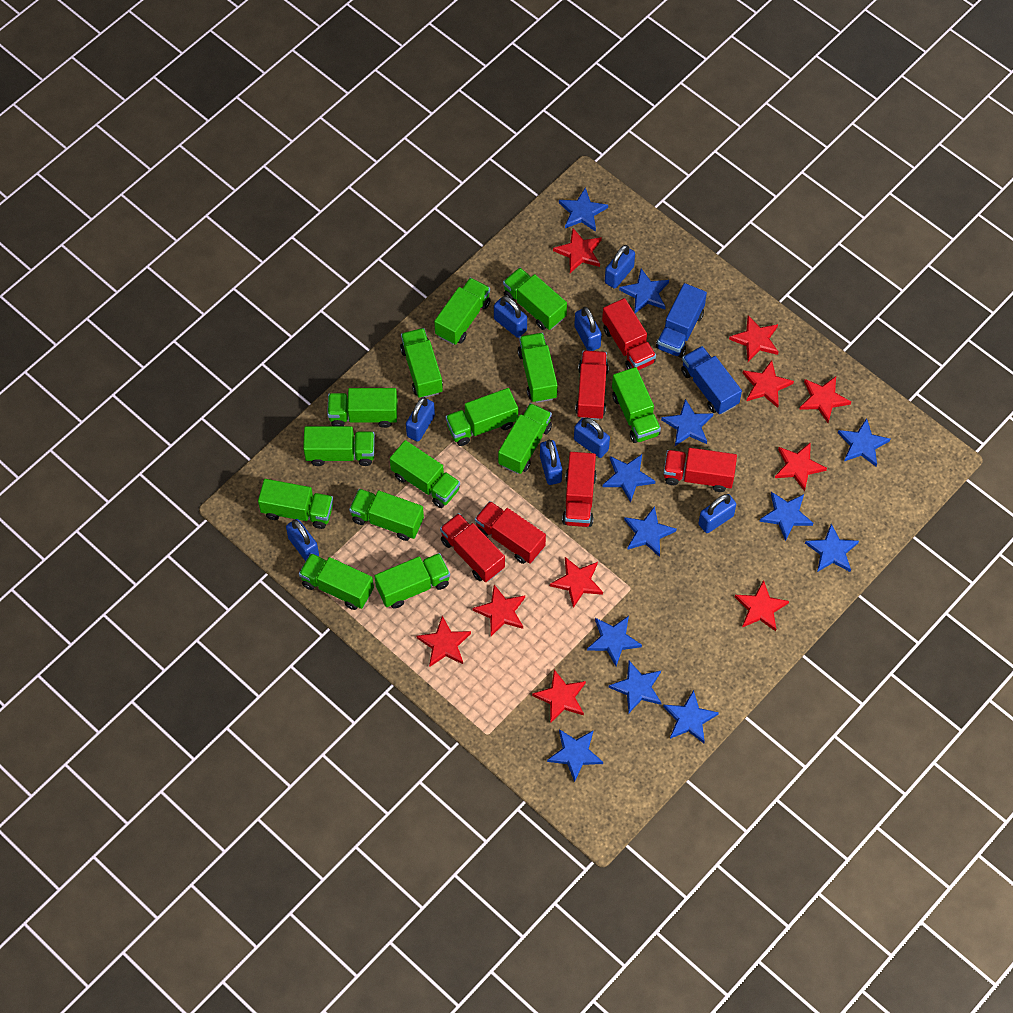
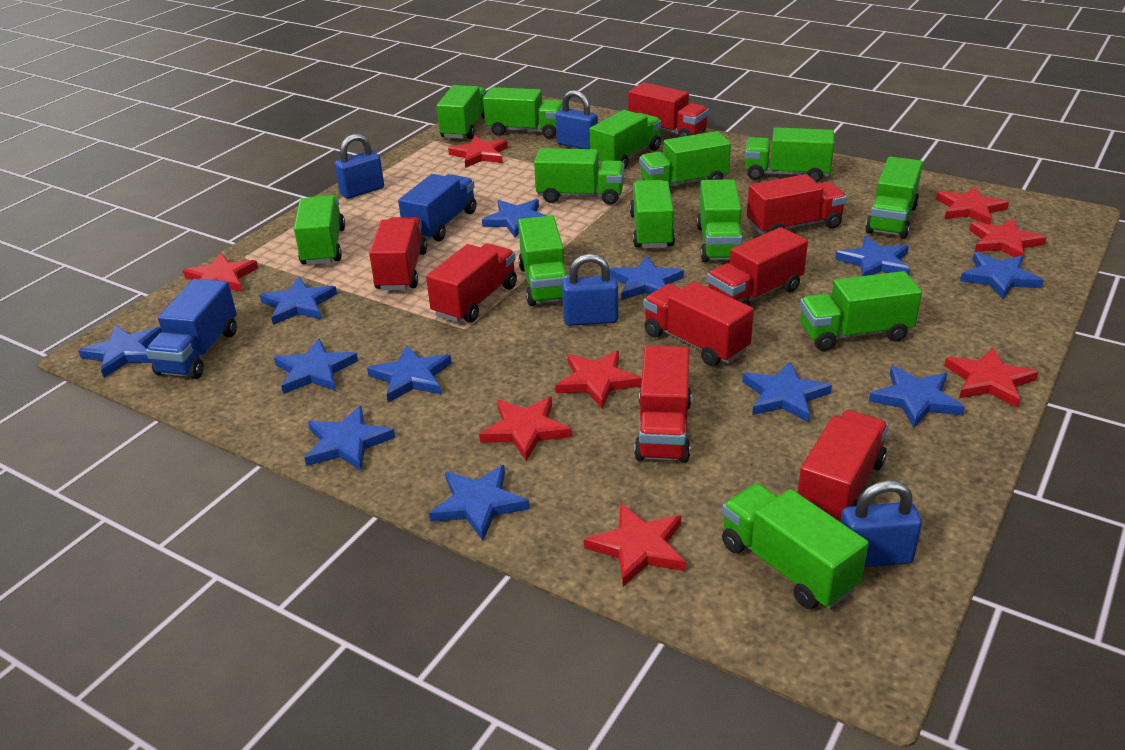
blue padlock: [286,519,319,561] [406,397,435,441] [494,296,527,338] [540,440,562,485] [574,307,602,351] [574,418,610,458] [605,245,635,289] [698,494,736,533] = 8 -> [335,134,384,199] [556,90,598,149] [562,254,618,326] [840,480,922,567] = 4
green truck: [258,479,333,529] [299,553,374,610] [303,426,375,466] [327,388,398,428] [349,489,424,541] [375,553,450,609] [390,440,460,508] [400,328,443,398] [434,278,491,345] [446,388,518,446] [498,403,552,474] [503,268,567,330] [517,333,558,403] [612,367,661,443] = 14 -> [294,195,345,265] [437,85,486,139] [483,87,563,139] [518,216,568,306] [534,148,624,205] [590,110,661,169] [630,180,675,248] [639,131,731,186] [697,179,743,262] [722,483,869,609] [745,127,834,182] [800,271,922,351] [865,156,923,239] = 13
red star: [417,616,471,667] [473,585,525,636] [532,670,586,723] [550,557,603,608] [553,228,602,273] [729,315,779,362] [735,580,789,631] [743,360,794,408] [775,442,827,491] [799,376,851,423] = 10 -> [183,253,258,292] [448,136,508,168] [479,397,572,461] [555,350,642,408] [584,503,686,587] [936,186,1009,224] [944,347,1038,408] [969,218,1047,261] = 8
red truck: [440,513,505,582] [475,501,546,564] [562,452,597,527] [575,350,609,420] [602,298,656,370] [664,448,737,492] = 6 -> [369,217,427,290] [426,243,517,323] [628,82,709,137] [634,346,692,463] [644,282,754,366] [707,227,808,306] [747,174,847,234] [798,410,888,521] = 8

